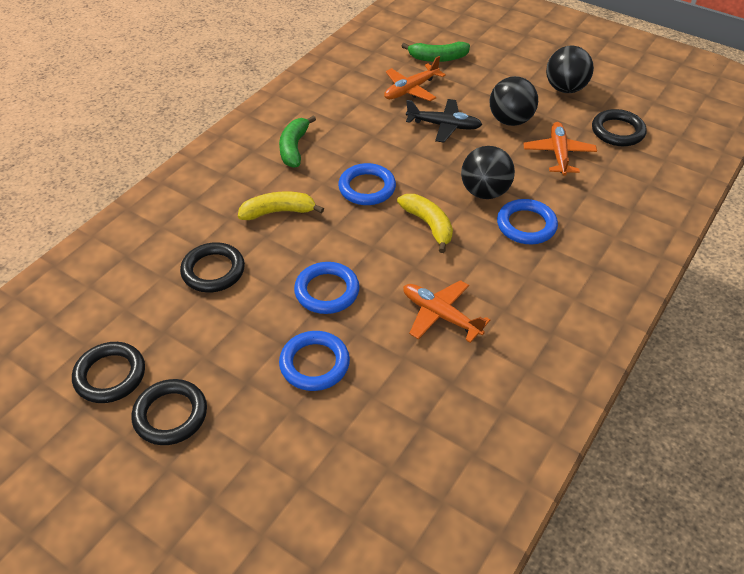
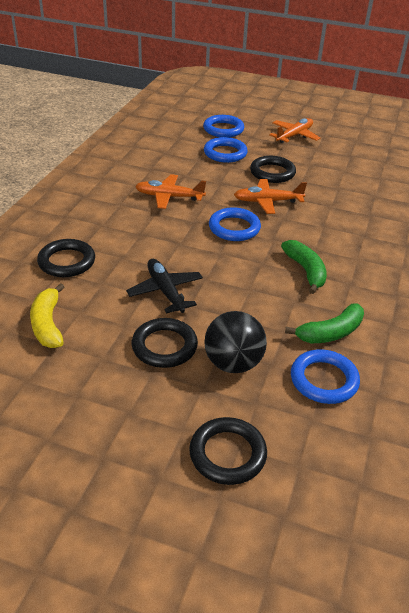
black ball: [461,146,515,199] [490,76,538,126] [546,46,594,93] = 3 -> [204,311,267,373] = 1
yellow banana: [238,192,324,220] [397,194,453,253] = 2 -> [30,283,64,348] = 1

